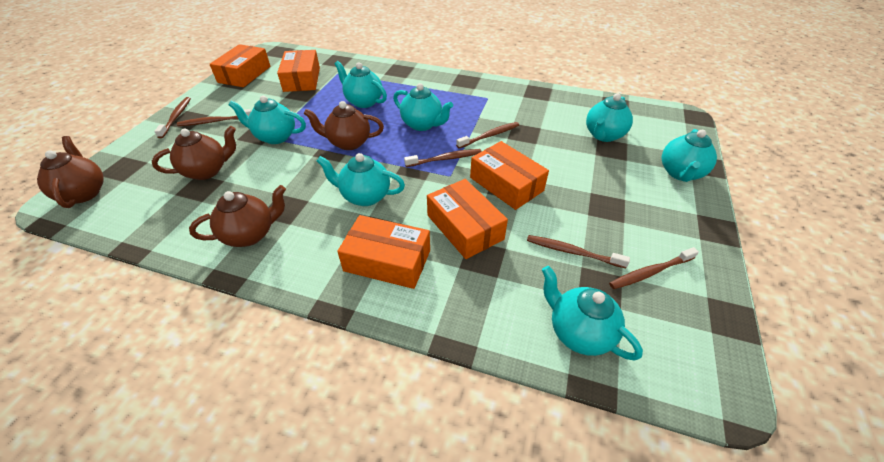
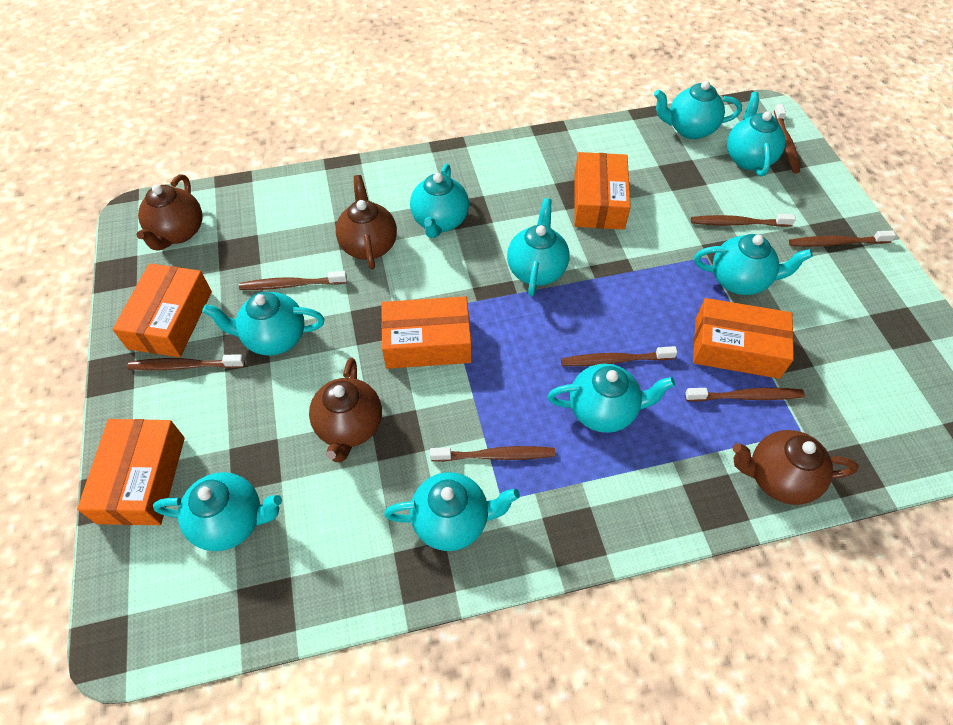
brown toothbrush: [154,97,191,138] [177,109,251,126] [404,149,482,167] [456,122,519,148] [527,235,630,268] [609,247,699,289] = 6 -> [127,354,245,370] [239,271,347,290] [430,446,555,462] [561,346,677,366] [685,388,805,402] [691,214,796,227] [774,104,800,173] [789,230,896,247] = 8
turquoise teapot: [228,96,306,144] [317,153,405,206] [334,61,387,108] [393,83,453,131] [542,266,643,360] [586,93,633,142] [662,129,717,182] = 7 -> [153,472,282,551] [202,292,325,356] [384,472,520,551] [410,164,469,238] [507,198,569,296] [547,364,675,433] [654,81,742,139] [694,234,813,295] [727,92,786,176] = 9

